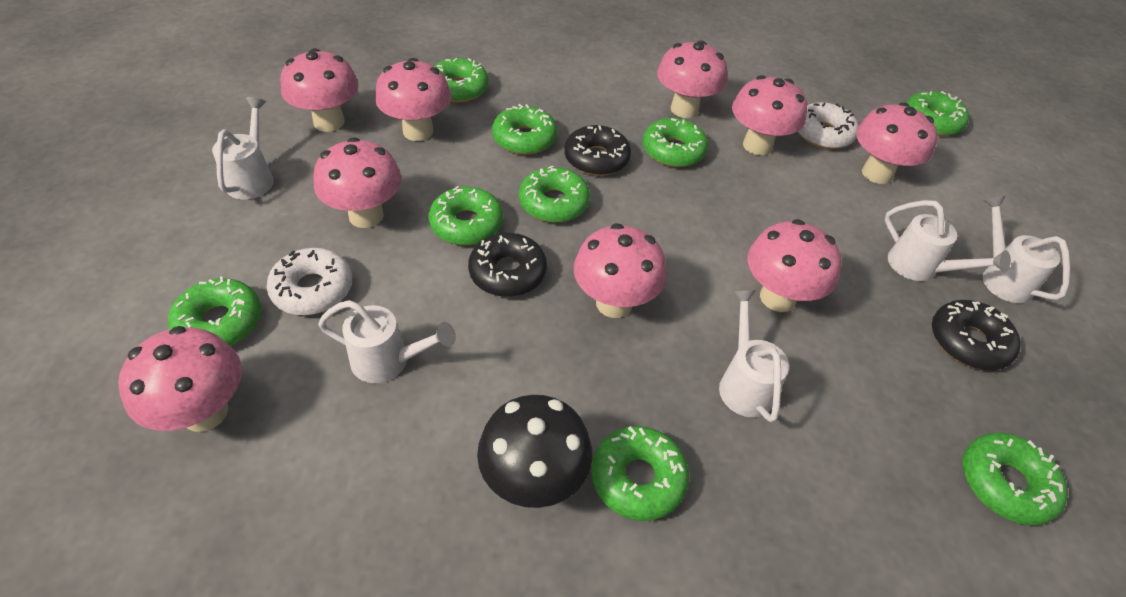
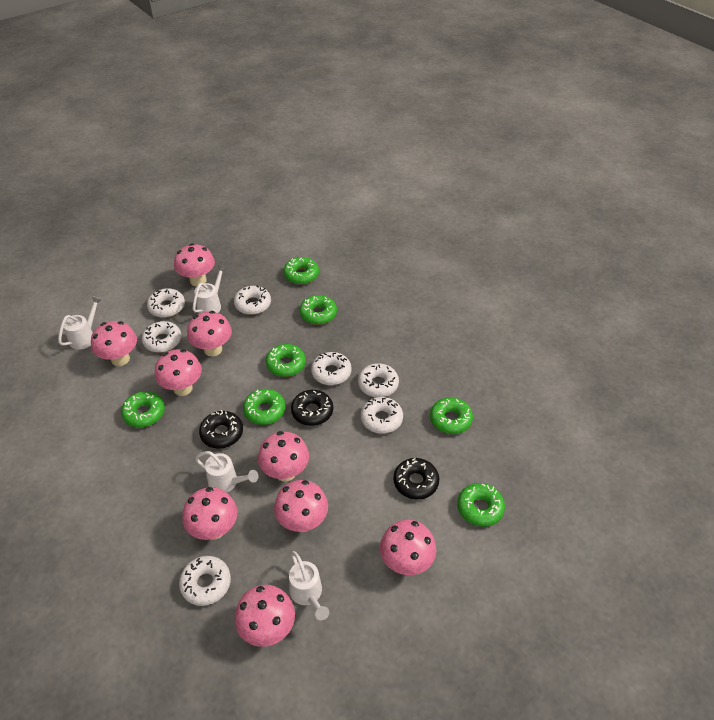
black mushroom: [477,395,592,508] = 1 -> none = 0
green donut: [168,276,261,346] [429,186,503,245] [435,58,489,102] [492,104,558,155] [519,166,590,223] [591,426,689,521] [643,118,708,167] [906,91,969,136] [963,433,1068,525] = 9 -> [121,391,165,428] [243,389,286,425] [266,344,306,377] [284,257,319,284] [299,295,337,325] [430,397,473,434] [457,483,505,527] = 7
white donut: [266,248,352,315] [798,102,859,149] = 2 -> [142,321,182,353] [147,288,185,318] [179,556,231,606] [234,286,271,315] [311,352,352,385] [358,363,399,397] [361,397,403,434] = 7
white watering can: [212,97,274,200] [318,300,456,383] [719,290,789,423] [885,200,1011,281] [983,195,1070,303] = 5 -> [58,296,102,350] [193,265,227,314] [195,451,258,492] [289,551,329,620] = 4

